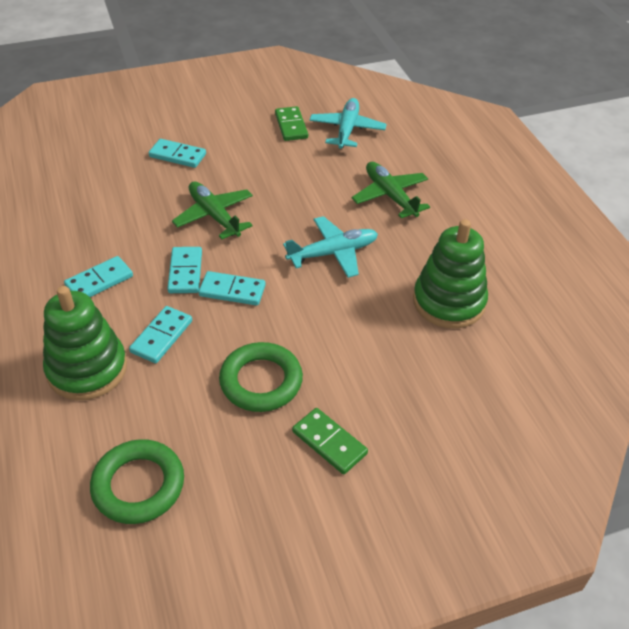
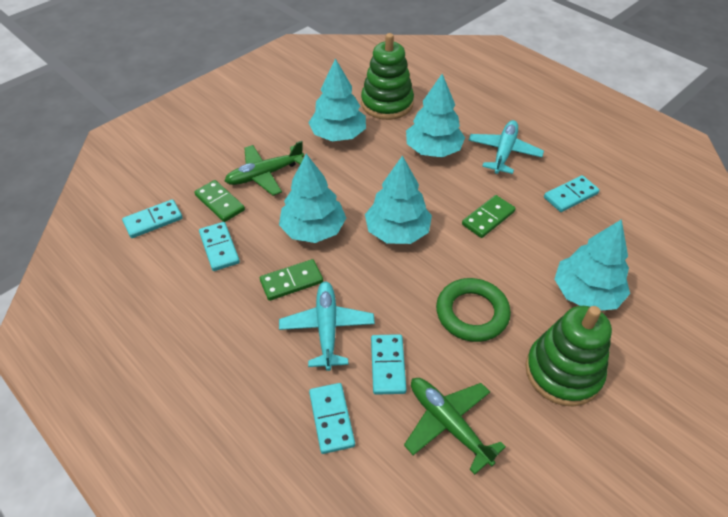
green domino: [275,106,308,141] [292,408,368,475] = 2 -> [194,180,245,222] [260,259,323,301] [462,195,516,238] = 3
green ring: [90,439,184,524] [219,342,303,412] = 2 -> [436,278,511,342] = 1
turquoise tree: none = 0 -> [279,154,346,243] [308,58,366,141] [365,155,432,244] [406,74,465,157] [554,219,630,311] = 5

